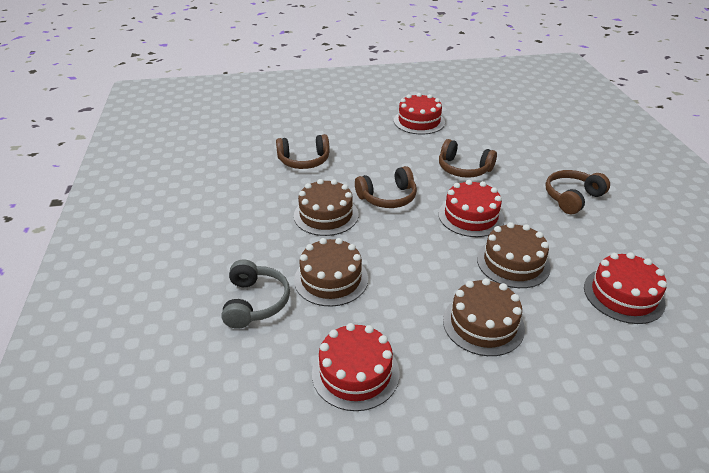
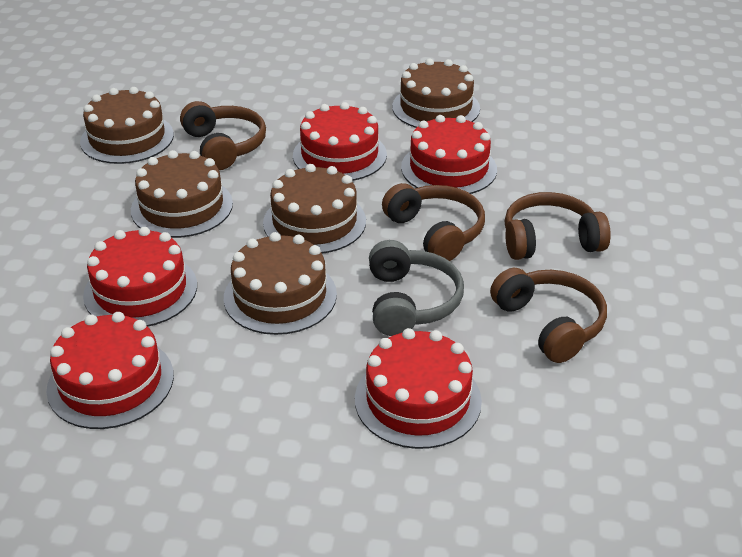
brown cake: [294,179,359,236] [294,238,368,306] [443,278,525,356] [477,222,551,288] = 4 -> [80,87,174,164] [131,150,233,238] [224,232,337,335] [263,164,366,253] [392,58,480,128] = 5
red cake: [312,323,400,411] [394,93,445,134] [439,180,504,237] [584,252,667,324] = 4 -> [46,312,174,429] [83,227,197,327] [293,102,387,181] [355,328,482,449] [401,115,497,194] = 5

